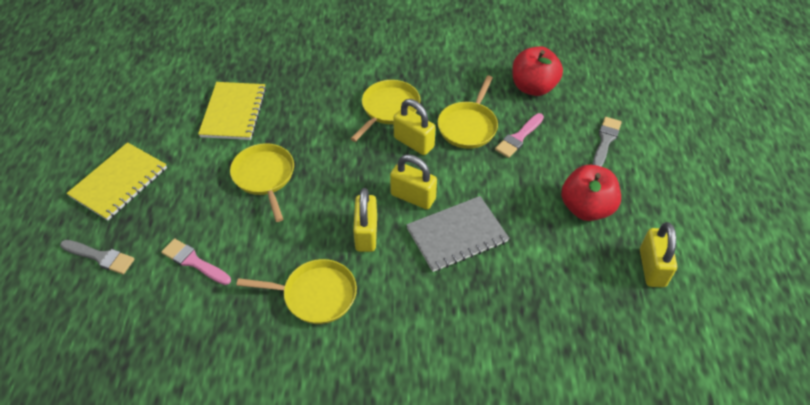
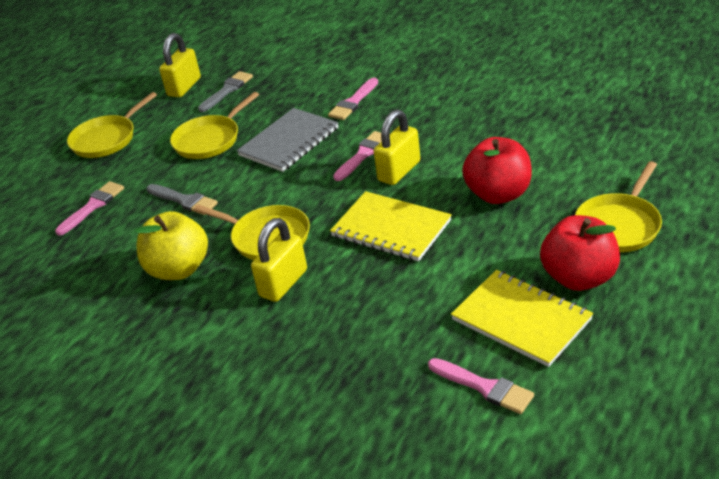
pink brush: [161,238,231,285] [495,113,544,158] = 2 -> [55,181,124,236] [328,78,378,120] [333,131,382,181] [428,358,534,414] = 4
yellow apple: none = 0 -> [135,211,208,280] = 1
yellow padlock: [353,188,377,252] [390,154,437,209] [393,99,436,155] [640,222,677,287] = 4 -> [159,33,201,97] [251,218,307,302] [374,110,420,185] = 3

